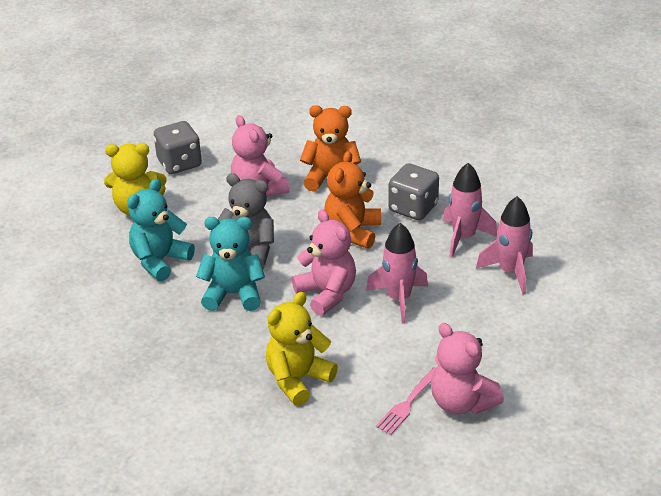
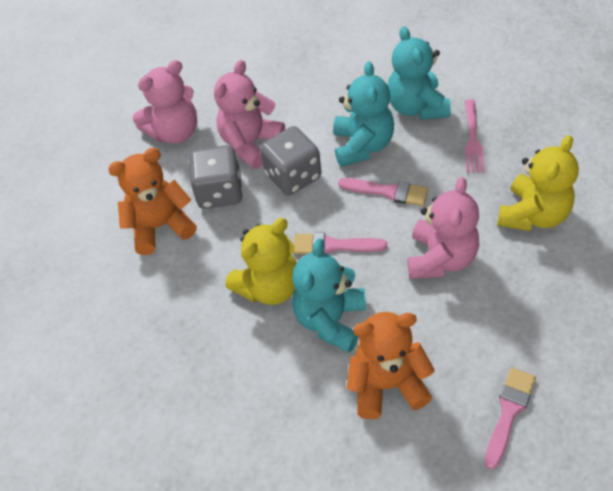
grey teddy bear: [213,173,274,269] = 1 -> none = 0
pink brush: none = 0 -> [293,233,387,254] [338,178,428,206] [484,368,536,470] = 3
pink rocket: [366,223,428,324] [443,163,497,258] [476,196,533,295] = 3 -> none = 0
turquoise teddy bear: [127,179,195,281] [196,217,265,311] = 2 -> [292,238,366,353] [333,61,394,167] [388,26,451,120] = 3

